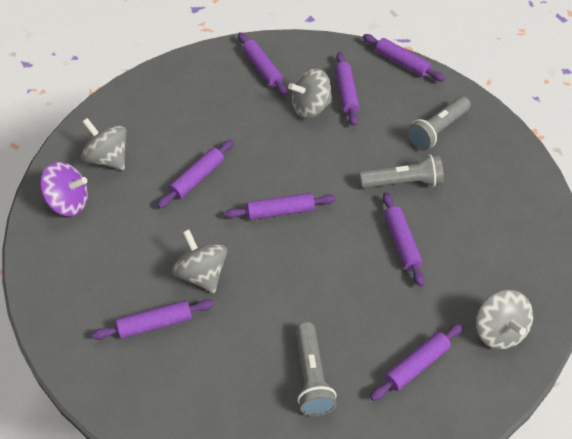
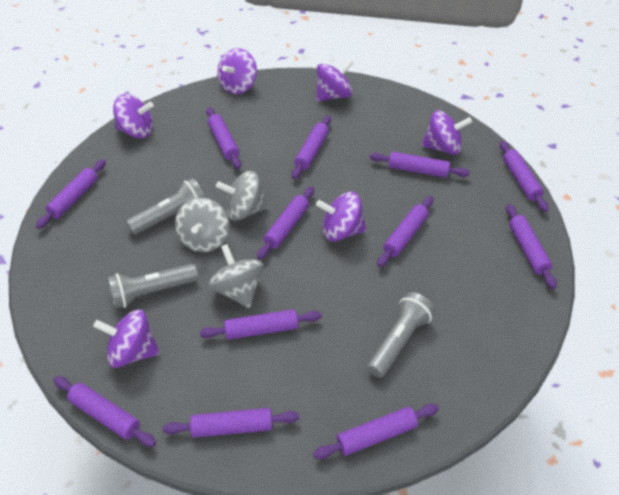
grey spinning top: [81,118,127,170] [172,229,227,293] [288,68,333,119] [476,290,533,349] = 4 -> [175,197,230,252] [209,244,264,308] [216,171,269,221] = 3
purple rolling pin: [92,299,214,340] [157,140,234,208] [224,193,336,220] [238,32,288,96] [335,52,359,126] [363,34,445,81] [370,323,463,401] [383,192,425,287] = 8 -> [36,160,106,229] [53,376,156,447] [163,408,299,438] [200,309,322,340] [206,107,241,169] [257,186,314,260] [292,115,331,179] [313,404,439,459] [370,152,470,178] [377,196,433,267] [500,141,549,212] [506,204,557,289] = 12
purple spinning top: [40,162,88,216] = 1 -> [93,309,160,368] [113,94,154,138] [217,48,257,94] [316,59,353,101] [316,192,367,242] [421,110,472,155] = 6

